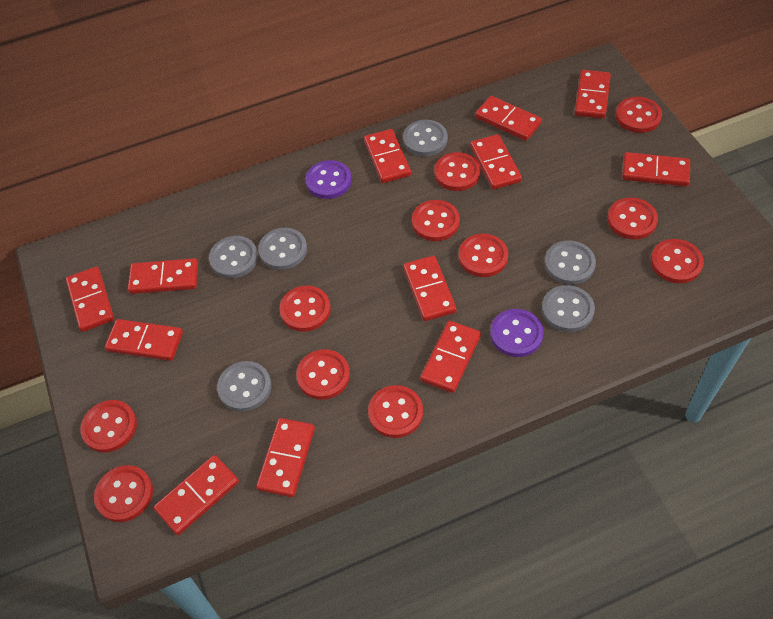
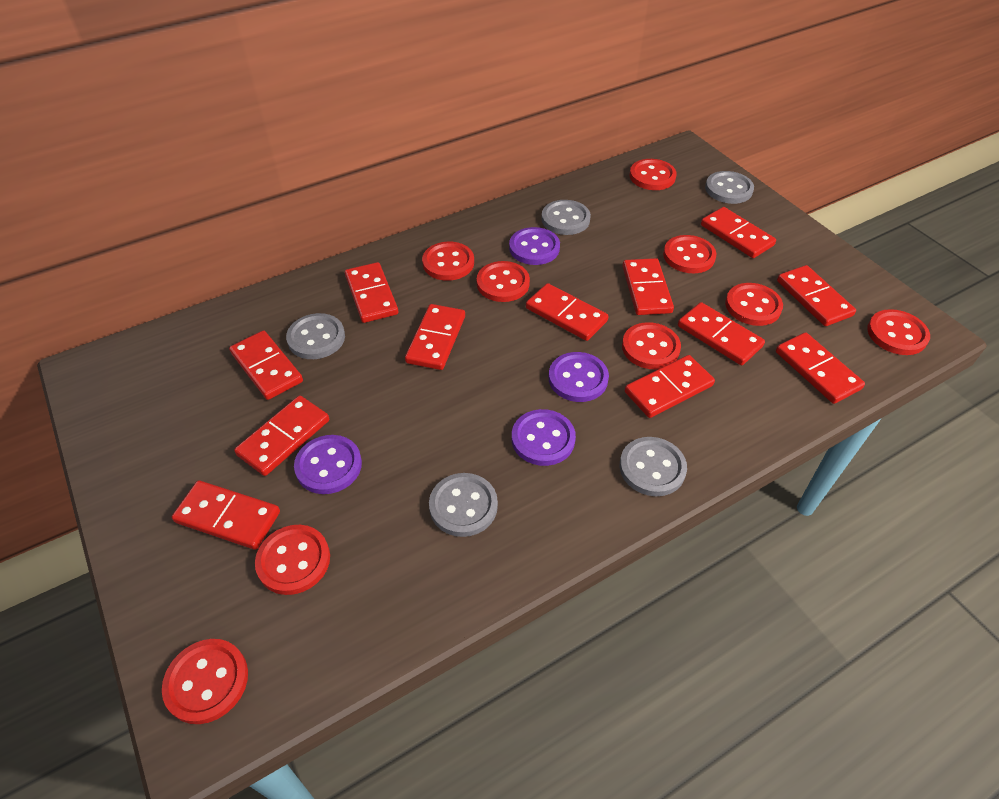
grey button: [209,236,258,278] [217,361,271,412] [258,228,307,270] [403,120,448,156] [542,285,595,332] [544,240,596,285] = 6 -> [286,313,345,359] [429,473,498,537] [541,200,591,235] [620,437,687,496] [705,171,754,204] = 5
purple button: [305,160,352,199] [490,309,544,357] = 2 -> [294,435,362,494] [509,227,560,265] [512,409,576,466] [549,352,609,402] = 4
red button: [80,400,137,452] [94,465,153,522] [279,286,331,331] [296,350,350,399] [368,385,423,438] [412,200,460,241] [434,152,481,191] [458,234,508,277] [607,198,658,239] [616,97,662,133] [651,239,704,283] = 11 -> [162,639,248,724] [255,525,330,595] [422,241,474,281] [477,261,530,302] [622,322,681,369] [629,159,677,190] [663,235,717,273] [725,283,783,326] [867,309,930,355] = 9

